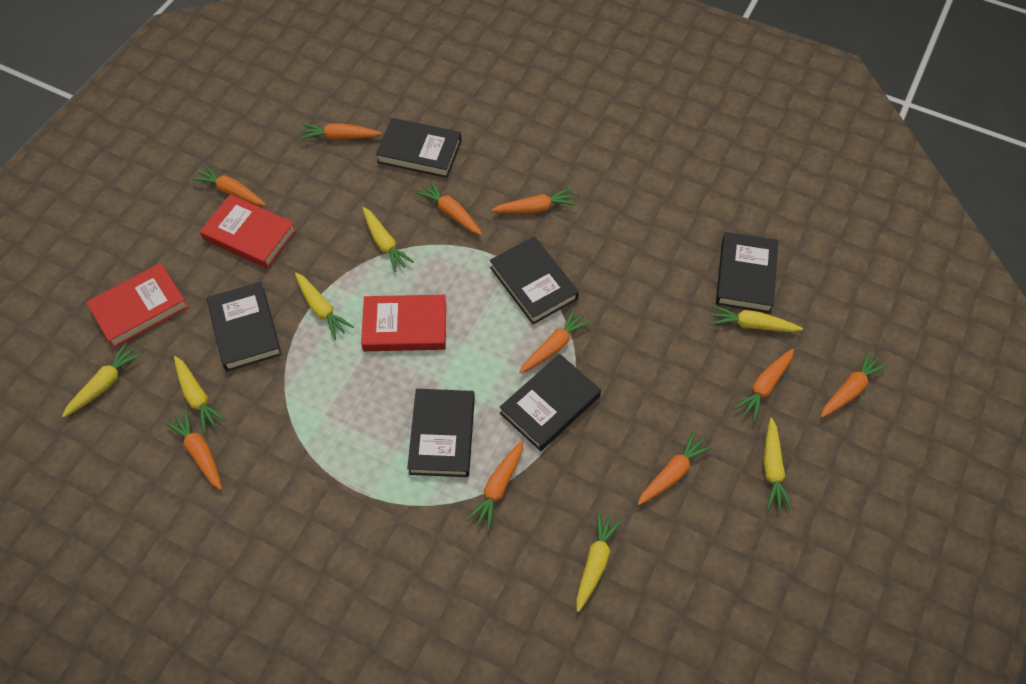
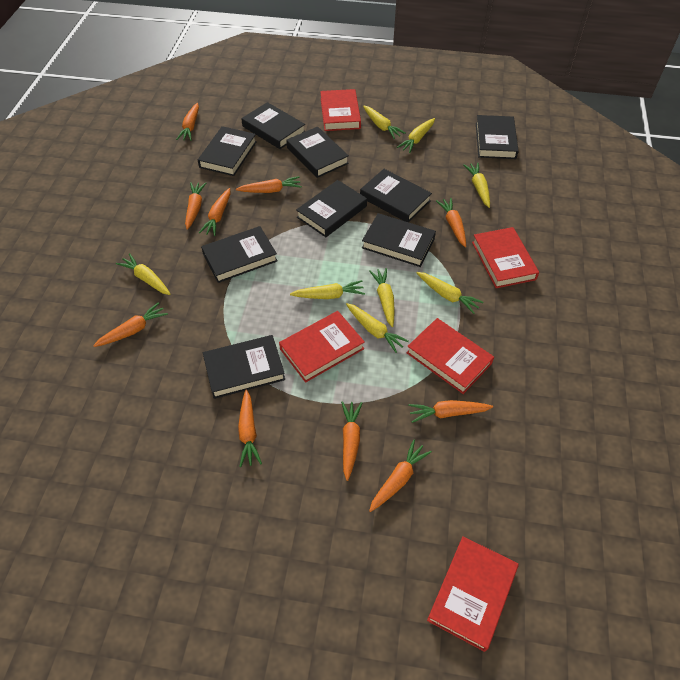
black book: [207,282,282,372] [376,118,462,178] [407,389,475,477] [490,237,579,324] [499,354,601,451] [716,232,778,313] = 6 -> [198,126,257,176] [201,226,278,283] [203,335,285,399] [241,102,306,149] [286,126,349,178] [296,180,367,237] [360,169,432,222] [362,213,436,267] [476,115,519,159] = 9
red book: [86,263,189,348] [200,194,297,269] [361,295,446,351] = 3 -> [279,311,365,383] [320,89,361,131] [407,318,494,394] [427,536,519,652] [472,227,539,288] = 5
yellow carrot: [62,343,142,418] [174,356,226,433] [295,273,353,340] [363,207,414,272] [576,511,622,612] [710,305,803,332] [764,418,793,511] = 7 -> [116,253,171,295] [290,280,365,299] [346,303,409,353] [363,106,406,139] [369,268,395,327] [397,118,435,153] [417,272,483,314] [463,163,490,208] = 8

